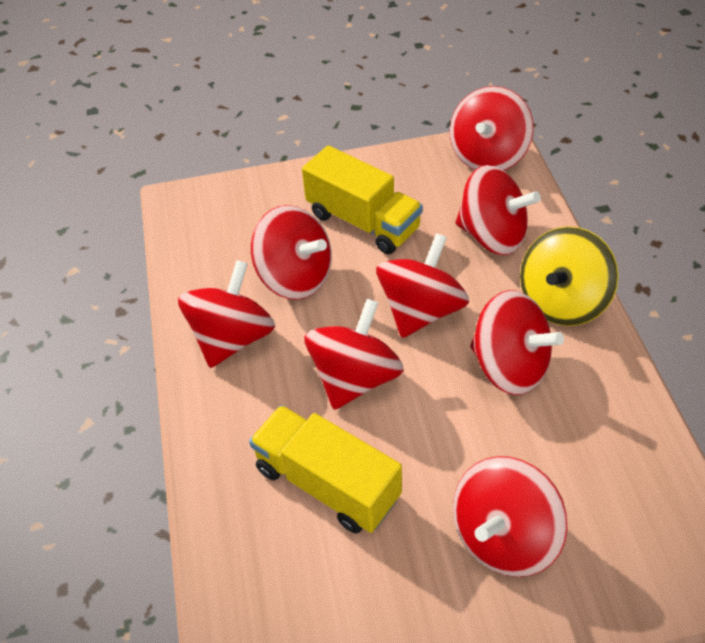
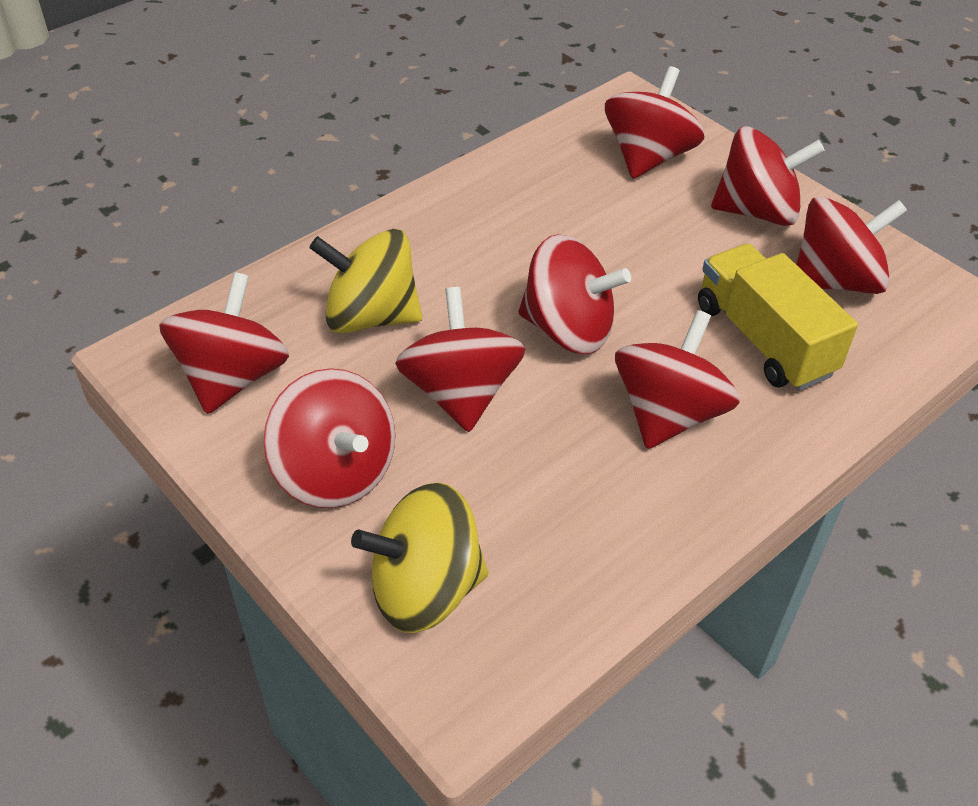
yellow spinning top: [520,226,619,326] = 1 -> [309,229,422,333] [351,482,489,633] = 2
yellow truck: [249,405,402,533] [302,145,423,254] = 2 -> [698,243,858,391] = 1

